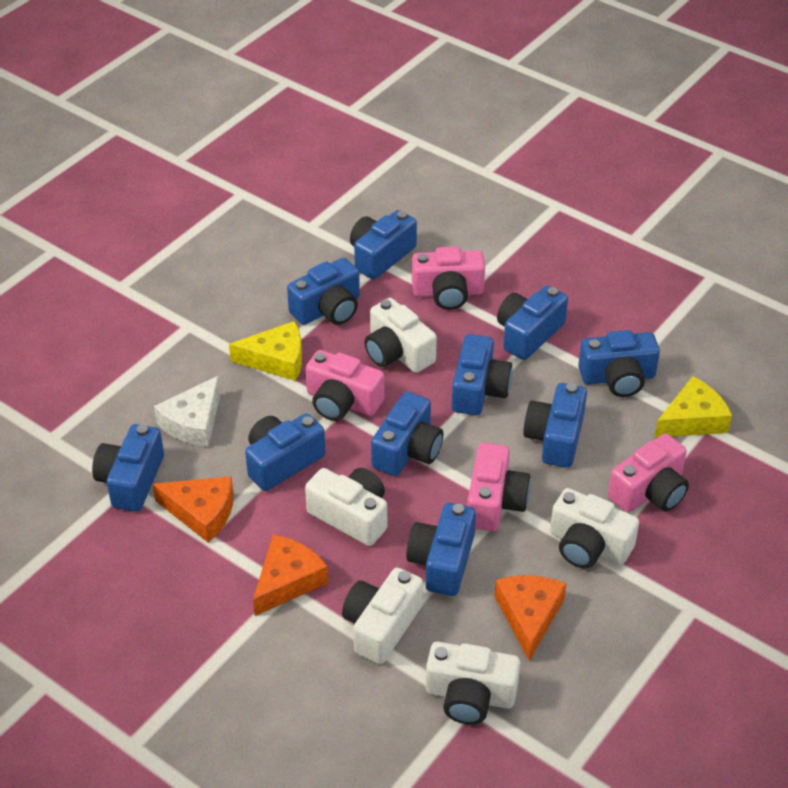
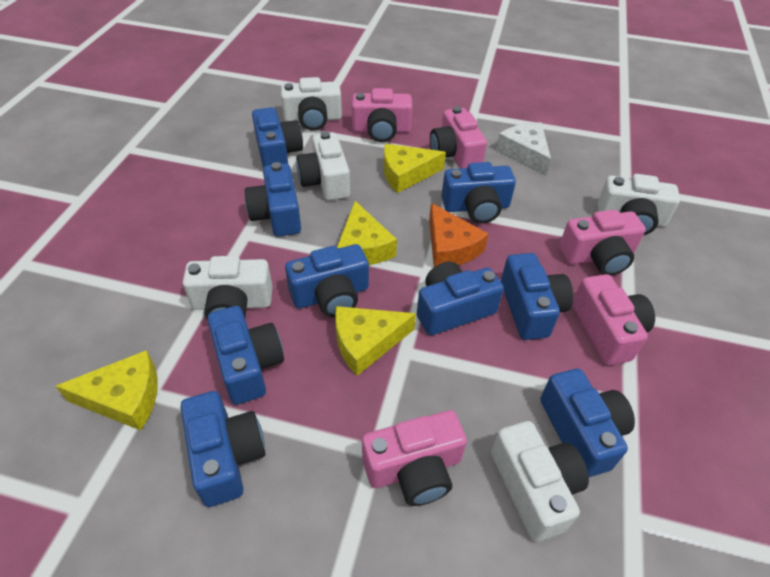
blue camera: [92,424,164,512] [245,413,325,491] [287,258,360,325] [350,210,417,280] [371,392,443,476] [406,503,476,596] [452,334,512,415] [497,286,568,360] [523,383,587,468] [578,330,660,397] = 10 -> [181,391,266,507] [207,306,284,405] [245,162,301,237] [252,107,303,168] [285,244,369,317] [417,262,504,335] [441,162,516,224] [501,253,573,340] [540,369,635,477] = 9
orange cheese: [153,476,233,543] [253,534,328,616] [494,575,566,661] = 3 -> [429,203,489,267] = 1
pink camera: [306,350,385,421] [412,247,485,310] [467,443,531,531] [608,434,689,513] = 4 -> [352,88,413,142] [362,410,467,506] [430,106,487,169] [559,210,646,276] [572,274,655,365] = 5
yellow cheese: [229,321,302,381] [654,376,732,438] = 2 -> [55,350,158,430] [335,306,416,376] [337,201,397,265] [384,144,446,193] = 4

